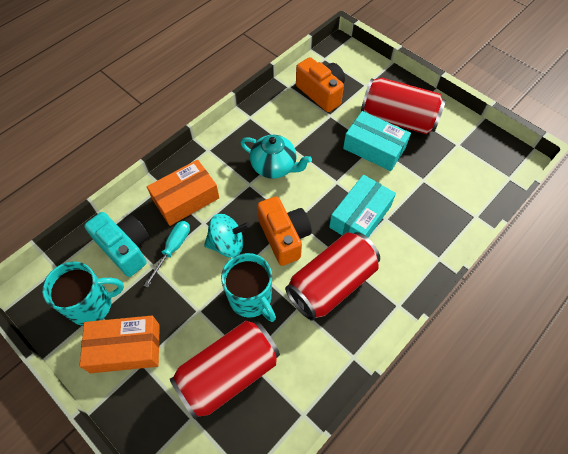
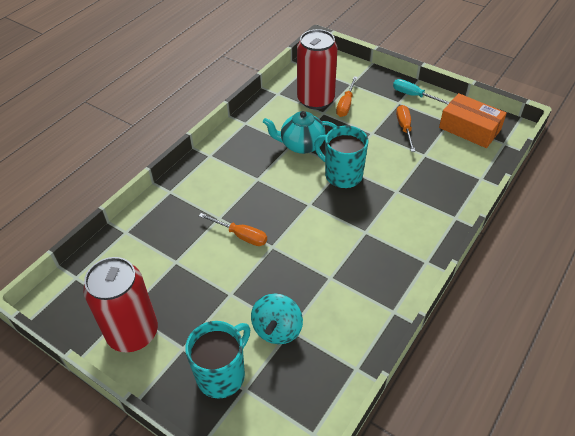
orange box: [80,316,160,373] [147,160,219,226] = 2 -> [439,93,507,148] = 1
orange camera: [257,196,312,266] [296,57,345,112] = 2 -> none = 0
orange screwdriver: none = 0 -> [199,213,267,246] [336,76,357,117] [396,105,415,152] = 3
red can: [170,320,280,419] [285,232,380,321] [361,78,446,134] = 3 -> [83,257,158,352] [297,29,338,109] = 2
turquoise box: [329,175,396,238] [343,111,411,171] = 2 -> none = 0
turquoise camera: [84,212,149,277] = 1 -> none = 0

